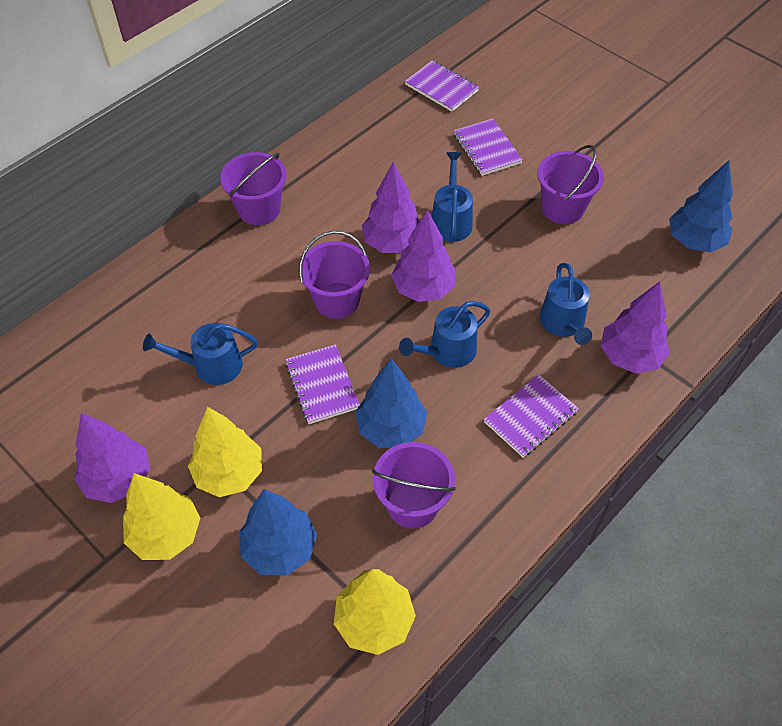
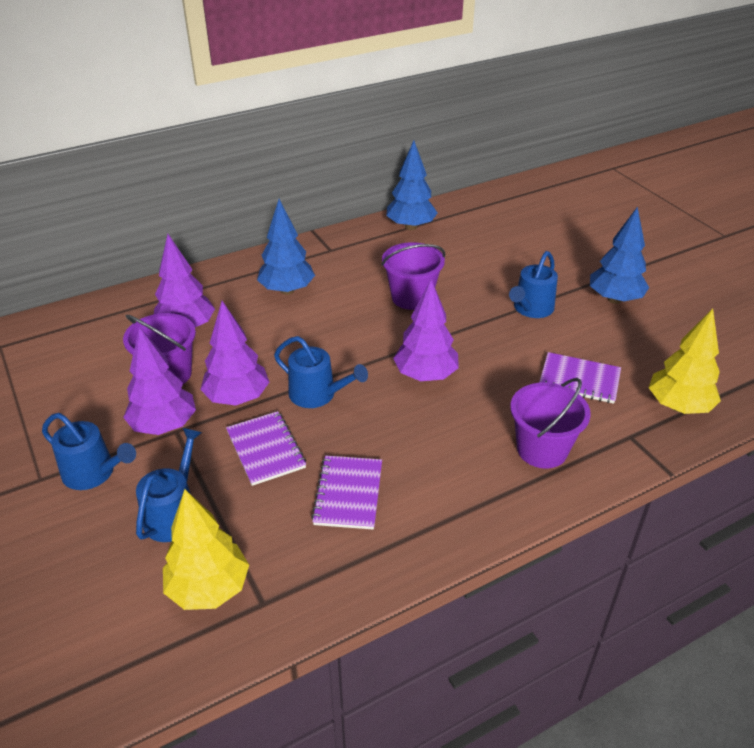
purple bucket: [220,152,286,225] [299,231,370,319] [372,442,456,529] [537,145,604,224] = 4 -> [123,313,196,384] [381,242,445,310] [510,378,591,469] = 3
purple notebook: [285,344,360,424] [405,61,479,112] [454,119,523,176] [484,374,579,458] = 4 -> [226,411,306,486] [311,456,382,529] [539,352,621,404] = 3
yellow tree: [123,473,200,560] [188,407,262,497] [334,569,416,655] = 3 -> [163,489,249,610] [649,309,721,414] = 2

